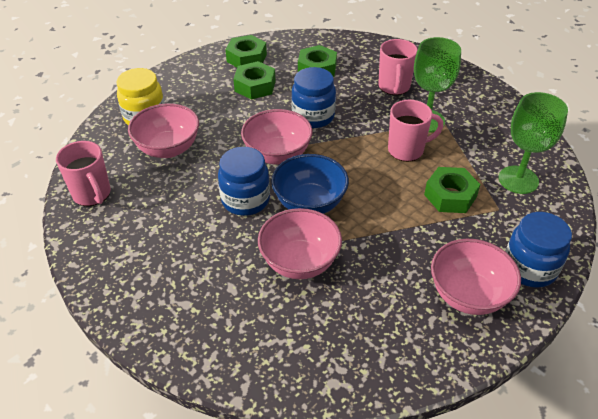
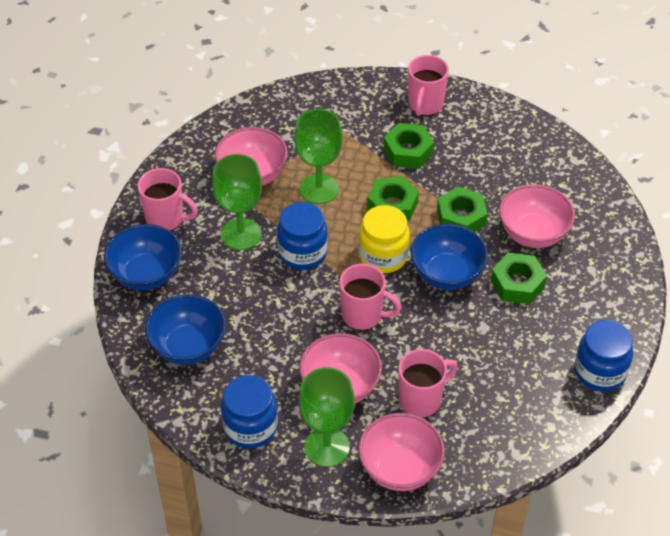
blue bowl: [271,154,349,214] = 1 -> [104,224,182,290] [145,294,226,365] [410,224,488,290] = 3
green goblet: [414,37,461,133] [499,92,568,194] = 2 -> [212,154,262,250] [294,109,343,204] [298,367,355,467] = 3
pink mug: [56,141,111,206] [378,39,418,95] [388,100,443,162] = 3 -> [138,168,198,231] [339,264,402,330] [398,349,457,418] [408,55,449,116] = 4

